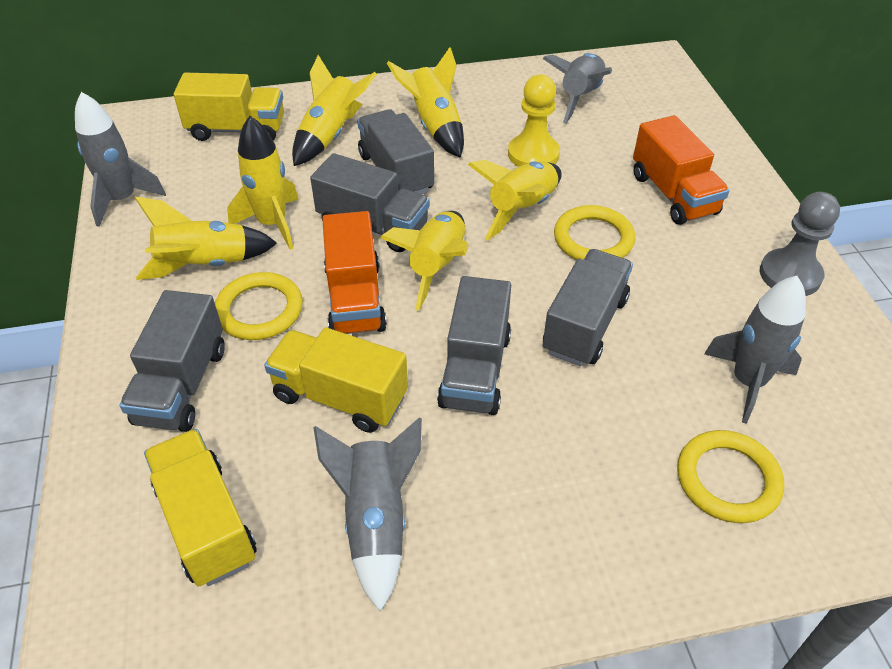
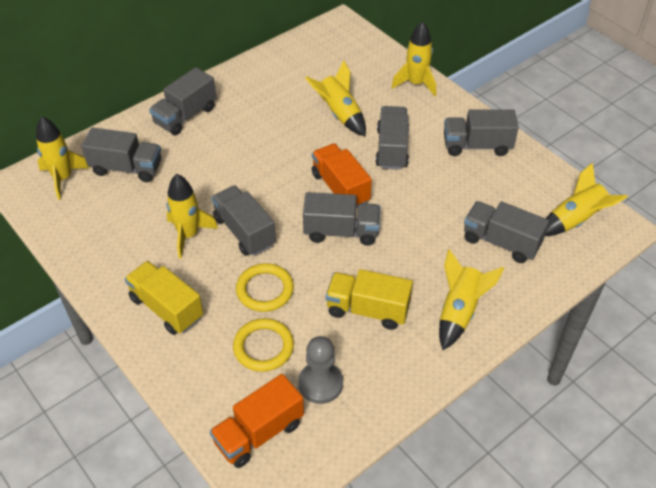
grey rocket: [75,92,166,227] [313,418,422,612] [543,53,612,123] [704,276,806,424] = 4 -> none = 0
grey truck: [119,290,225,432] [310,153,430,252] [357,109,434,194] [437,276,511,415] [543,249,633,366] = 5 -> [82,128,161,182] [149,67,216,135] [211,185,276,256] [303,192,380,246] [375,106,409,170] [444,109,519,156] [464,201,549,263] = 7
yellow pawn: [508,75,560,167] = 1 -> none = 0
yellow ring: [215,272,303,340] [554,205,635,260] [677,430,784,523] = 3 -> [233,318,294,372] [236,263,294,312] = 2
yellow truck: [144,429,257,587] [174,73,284,141] [264,327,408,433] = 3 -> [125,261,203,335] [326,269,413,330] = 2

